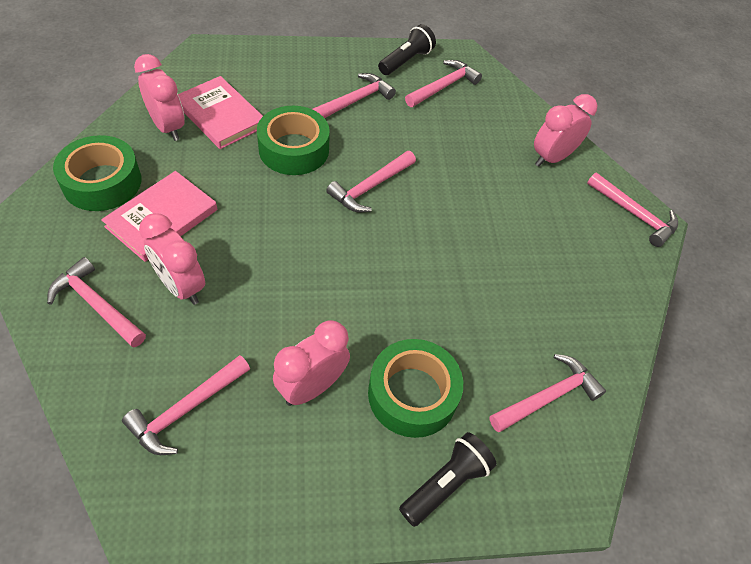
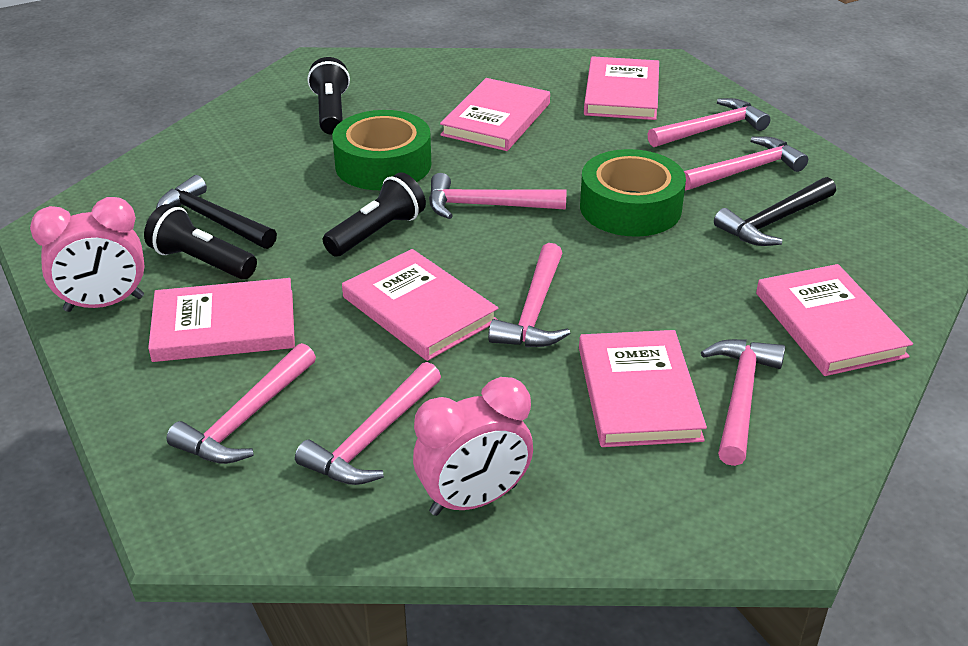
black flashlight: [378,24,436,75] [399,432,497,527] = 2 -> [144,204,257,279] [308,57,350,135] [323,172,426,257] = 3
black hammer: none = 0 -> [156,175,277,249] [714,177,836,246] = 2
green tape: [53,135,141,211] [257,106,330,175] [368,339,463,438] = 3 -> [332,110,431,190] [580,149,686,237] = 2
pink book: [101,171,217,262] [178,76,263,149] = 2 -> [148,278,295,362] [342,249,498,361] [440,78,550,151] [579,330,707,447] [584,56,659,120] [756,264,913,376] = 6
pink clock: [134,54,185,141] [139,213,205,305] [273,320,350,406] [534,94,598,167] = 4 -> [30,197,144,312] [413,377,533,516] = 2

